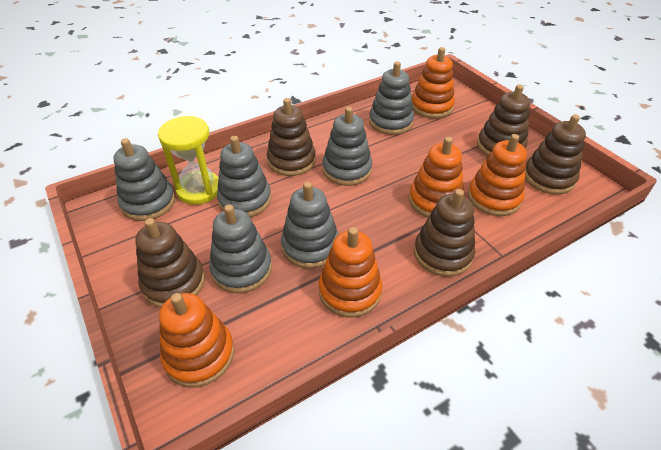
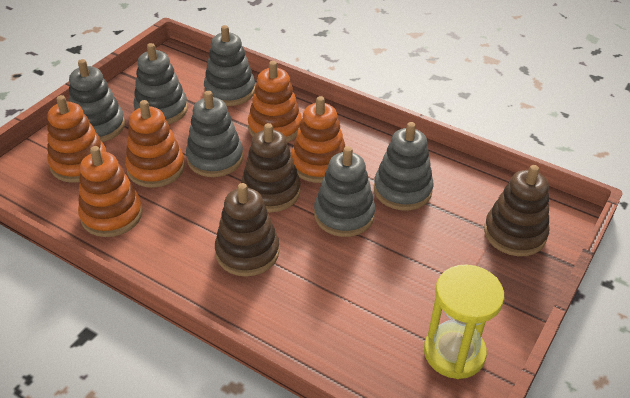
brown stacking toy: [135,218,205,307] [267,98,316,176] [414,189,475,277] [477,84,530,156] [525,114,586,195] = 5 -> [215,183,279,277] [241,123,301,212] [484,165,549,256] = 3

